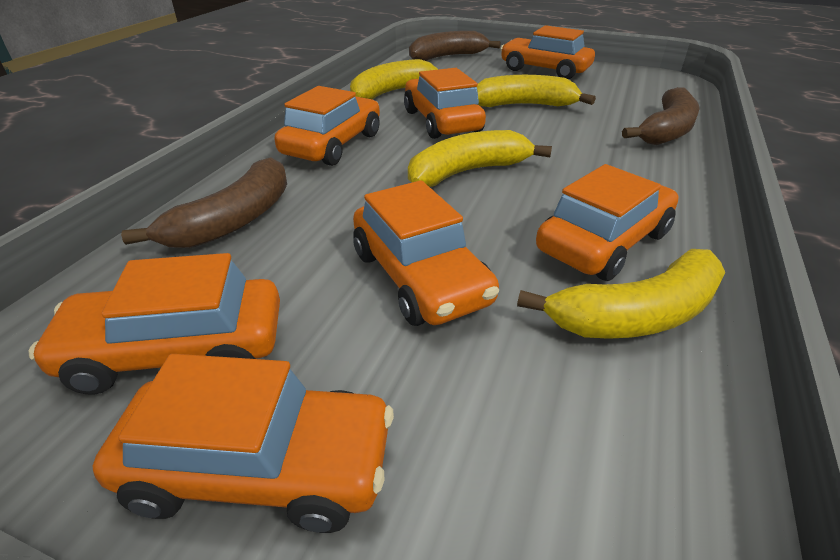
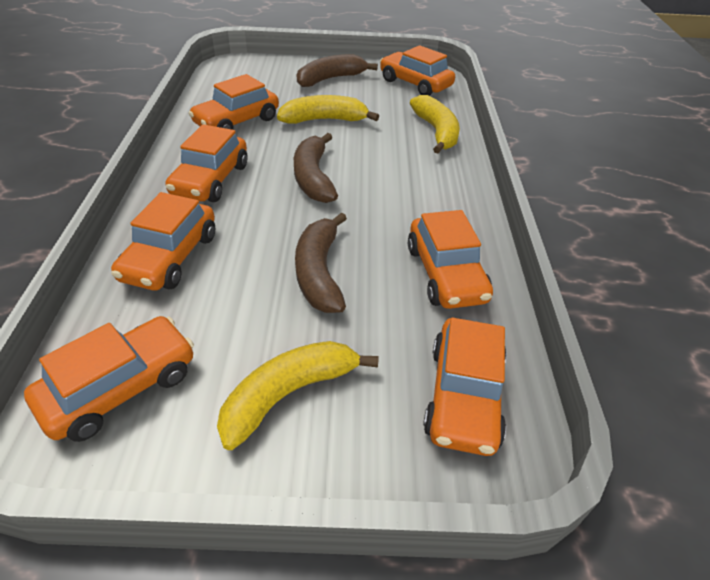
yellow banana: [350,59,438,99] [408,130,552,187] [477,75,596,107] [517,249,726,339] = 4 -> [217,341,379,450] [277,95,379,124] [410,95,460,154] = 3

